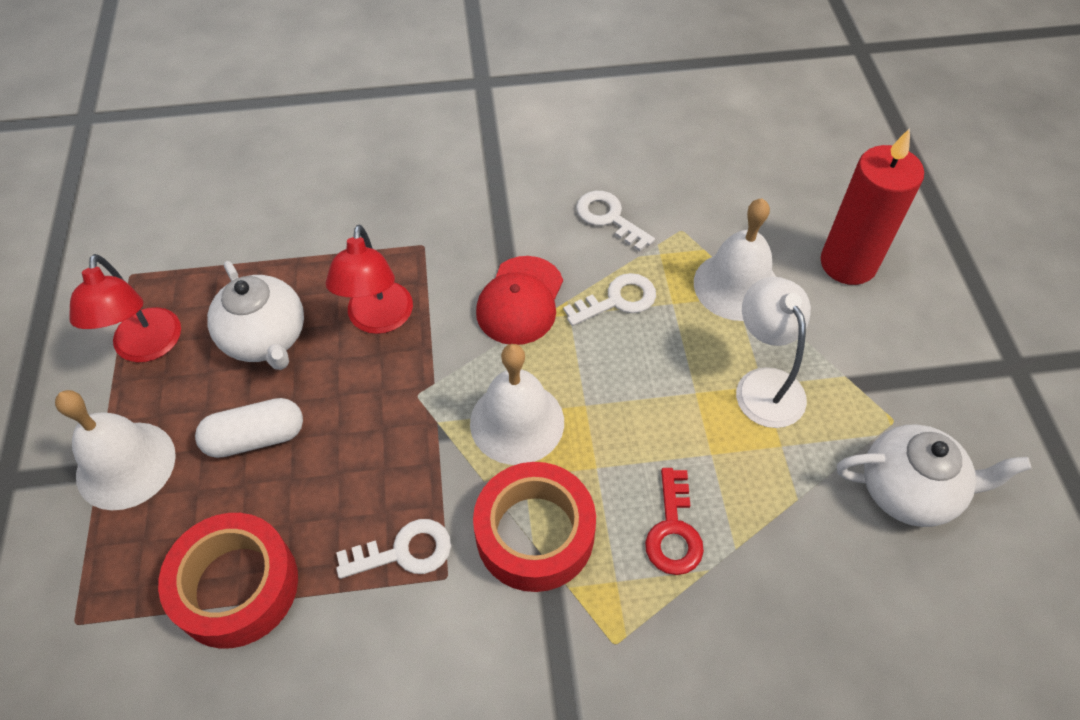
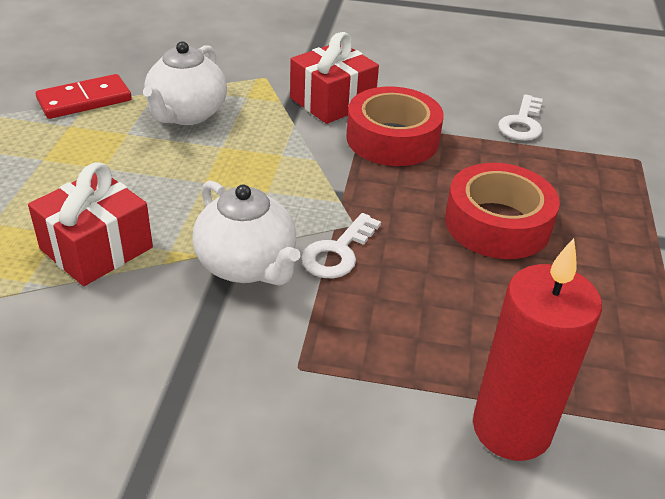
red cap: [476,256,563,345] = 1 -> none = 0
red domino: none = 0 -> [36,74,132,119] = 1
red gift: none = 0 -> [28,162,153,286] [290,32,379,124] = 2
red key: [645,468,704,575] = 1 -> none = 0
red lamp: [69,254,181,363] [325,225,413,334] = 2 -> none = 0
white bell: [55,390,176,510] [470,344,564,465] [694,198,776,321] = 3 -> none = 0
white capsule: [195,398,303,458] = 1 -> none = 0
white key: [336,519,451,579] [563,273,656,326] [576,191,655,252] = 3 -> [301,213,381,278] [498,94,543,141] = 2
white lamp: [736,277,811,428] = 1 -> none = 0

